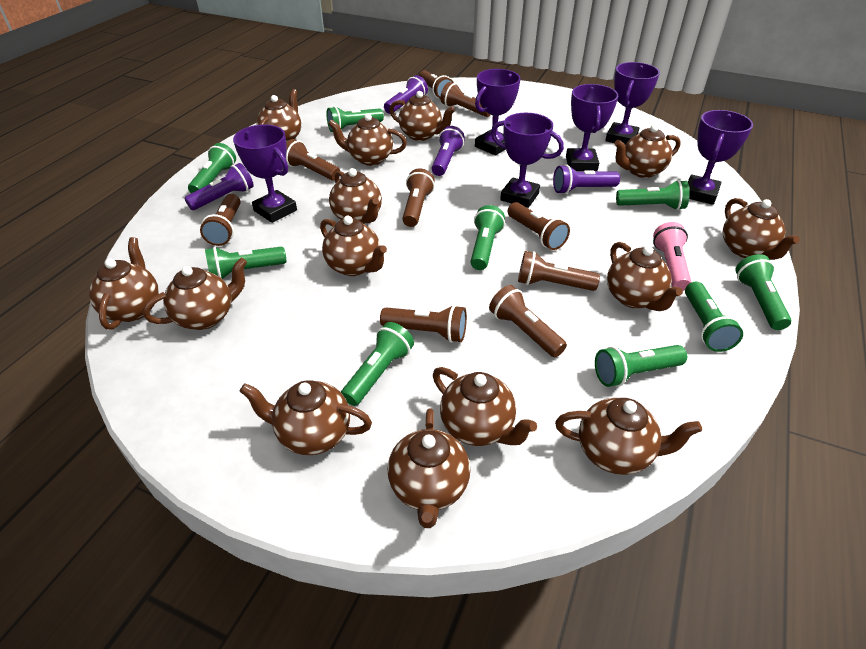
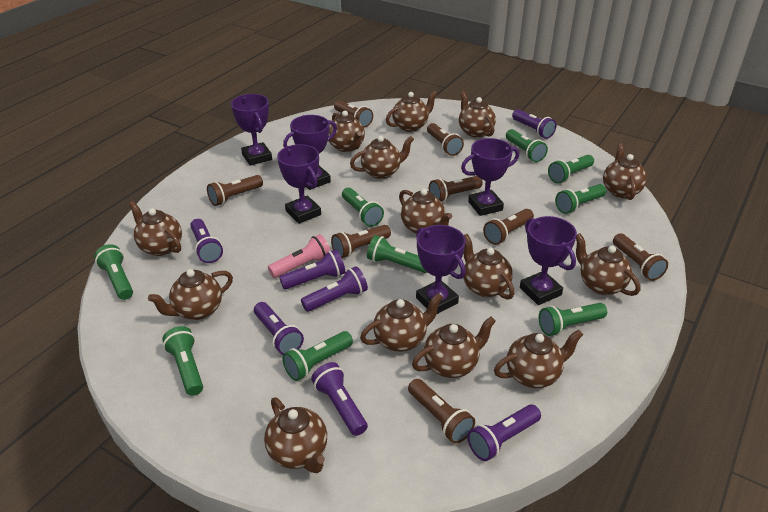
brown flashlight: [200,194,241,246] [286,139,340,181] [380,305,467,343] [402,168,435,227] [419,70,454,99] [440,82,491,117] [489,285,567,357] [508,202,570,250] [518,251,600,291] = 9 -> [207,175,263,206] [331,225,391,258] [334,100,373,127] [408,379,475,444] [427,123,464,156] [429,176,483,203] [483,209,534,245] [613,233,668,281] = 8
purple flashlight: [184,163,254,210] [384,75,428,114] [432,126,465,176] [553,165,620,194] = 4 -> [190,219,223,263] [254,302,304,355] [279,250,345,289] [301,266,368,312] [311,362,368,436] [467,404,541,461] [512,109,556,139] = 7

